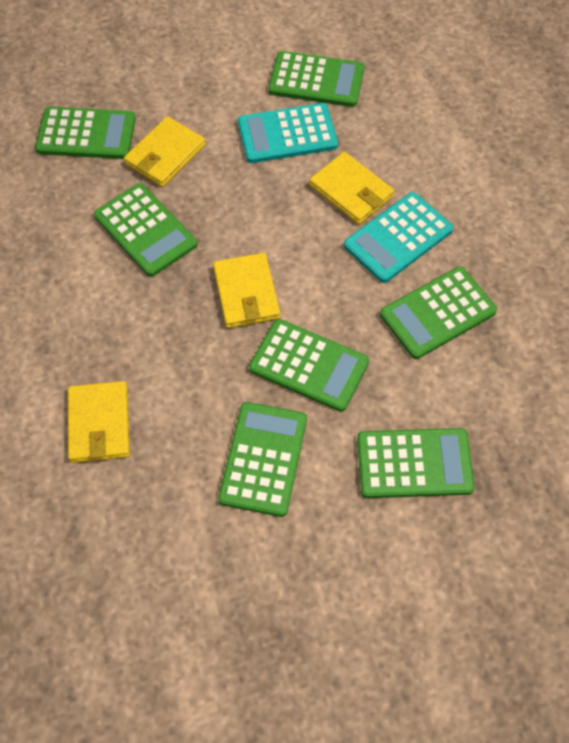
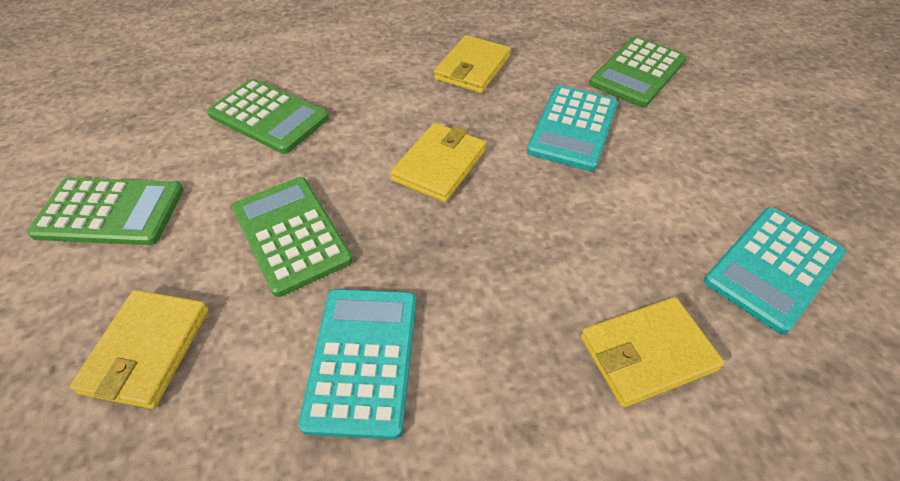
green calculator: [35,107,136,159] [94,183,197,277] [218,402,307,517] [249,319,369,412] [268,51,365,107] [357,428,475,498] [380,266,497,359] = 7 -> [27,177,184,245] [207,79,329,154] [232,177,353,297] [589,36,686,107] = 4
turquoise calculator: [238,103,338,163] [344,192,453,283] = 2 -> [298,289,416,440] [527,85,618,171] [704,207,846,334] = 3

